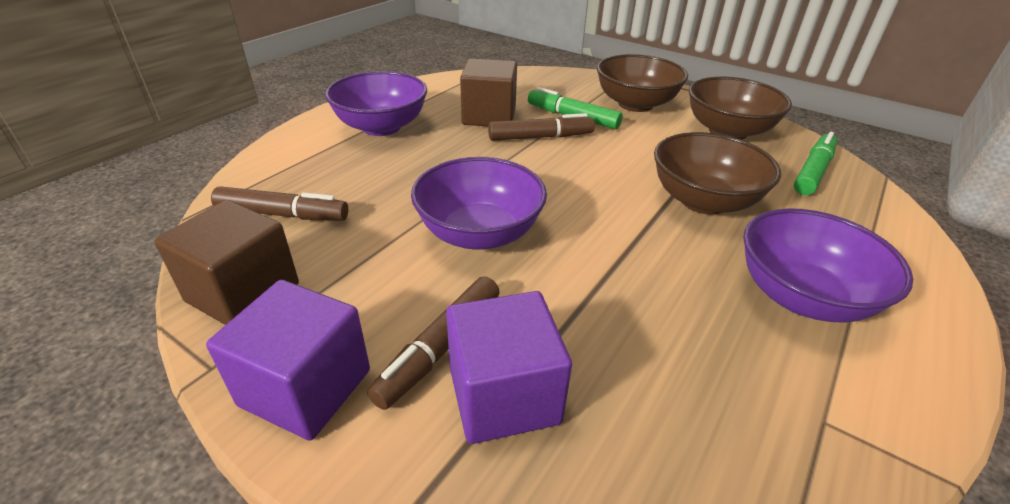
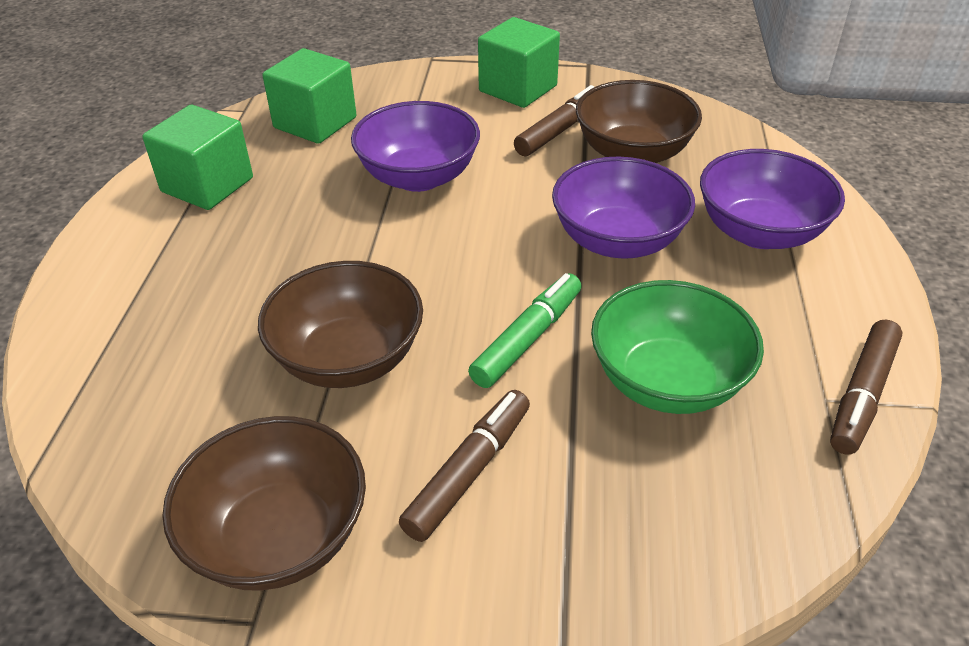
brown cube: [154,200,299,325] [460,59,517,126] = 2 -> none = 0
green bowl: none = 0 -> [591,280,764,414] = 1
green cube: none = 0 -> [142,105,253,210] [262,48,357,144] [478,17,560,108] = 3
green marker: [528,87,623,129] [794,132,837,195] = 2 -> [468,273,582,388] = 1
purple cube: [206,280,370,440] [446,291,572,444] = 2 -> none = 0

